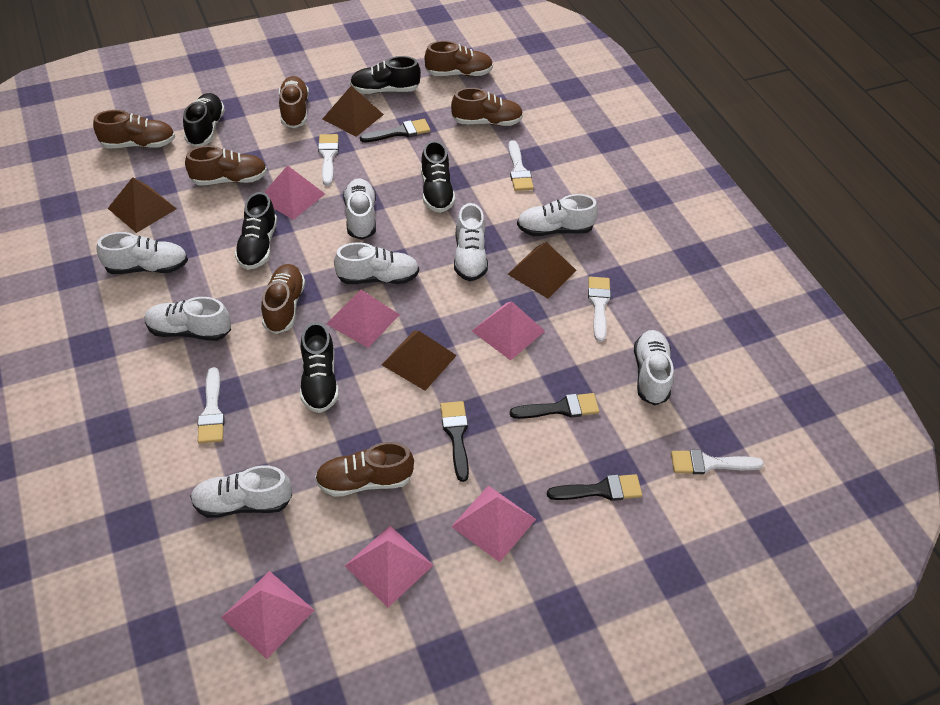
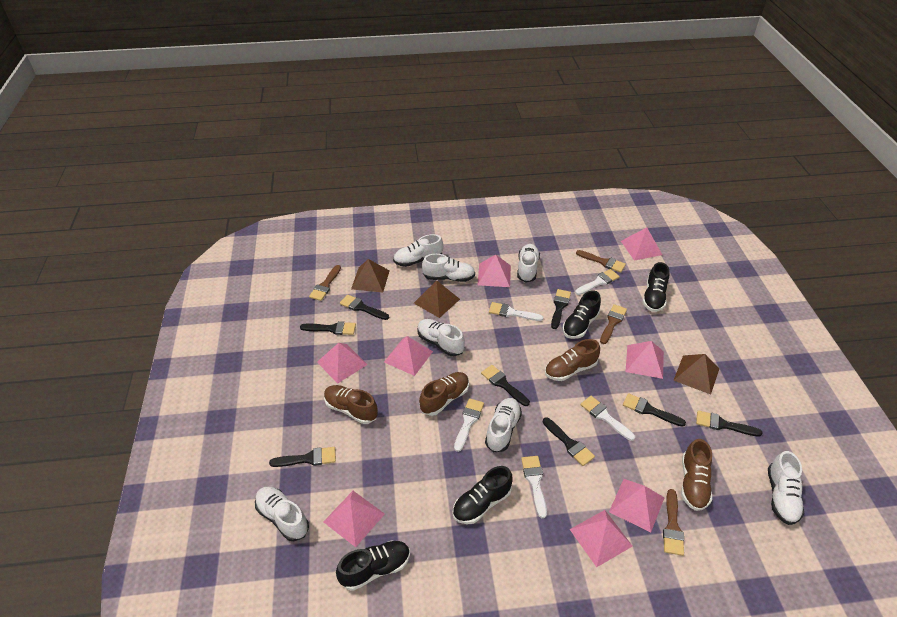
black brush: [360,119,431,143] [440,401,469,482] [510,393,599,419] [547,474,642,501] = 4 -> [269,447,336,467] [300,321,356,335] [340,295,389,320] [481,365,530,406] [543,418,595,466] [551,289,571,329] [623,393,686,427] [696,410,762,437] = 8
black shoe: [183,93,225,147] [234,192,277,270] [300,322,339,413] [350,56,421,94] [421,140,455,213] = 5 -> [336,540,410,591] [452,466,513,524] [562,290,601,339] [642,262,669,312] = 4
brown brush: none = 0 -> [309,265,341,301] [576,250,626,273] [600,304,627,344] [663,489,684,556] = 4
brown pyramid: [108,177,177,233] [323,86,384,137] [382,331,457,391] [507,242,576,299] = 4 -> [351,259,390,292] [414,280,460,318] [673,354,719,394] = 3
brown shoe: [93,110,175,148] [185,146,267,186] [261,264,305,334] [279,76,309,128] [315,442,414,497] [425,41,493,76] [451,88,523,126] = 7 -> [324,385,378,424] [419,372,469,416] [545,339,600,381] [681,439,712,511] = 4
pink pyramid: [221,571,314,659] [264,165,325,220] [327,290,400,348] [345,526,433,608] [451,485,536,562] [472,302,545,361] = 6 -> [317,343,367,384] [323,491,385,547] [384,336,433,376] [478,255,511,287] [570,510,633,567] [609,479,664,532] [621,227,662,261] [625,341,664,379] = 8
white shoe: [97,232,188,274] [144,297,231,341] [190,465,292,518] [334,243,419,284] [343,178,376,240] [454,203,488,281] [517,194,598,236] [634,330,674,406] = 8 -> [255,487,309,541] [393,234,443,267] [417,319,465,356] [422,254,475,282] [485,398,522,452] [517,244,540,282] [768,451,805,525] = 7

